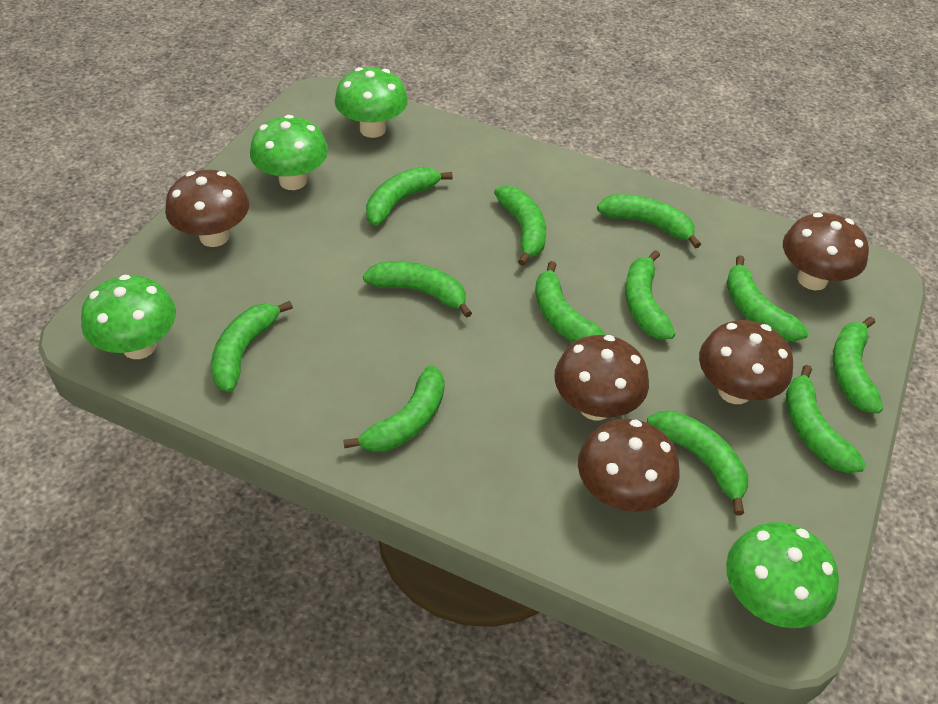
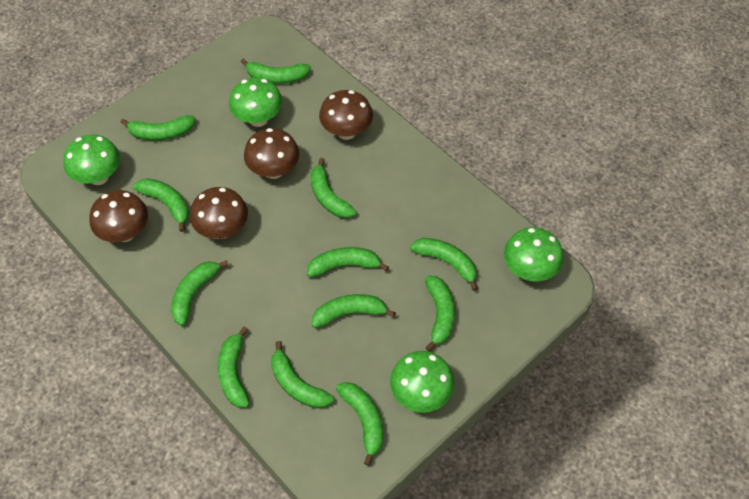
brown mushroom: [165,170,249,247] [554,335,649,421] [578,419,680,512] [699,320,793,404] [783,212,869,290] = 5 -> [89,190,148,242] [190,187,248,239] [244,128,299,179] [319,90,373,140] = 4

